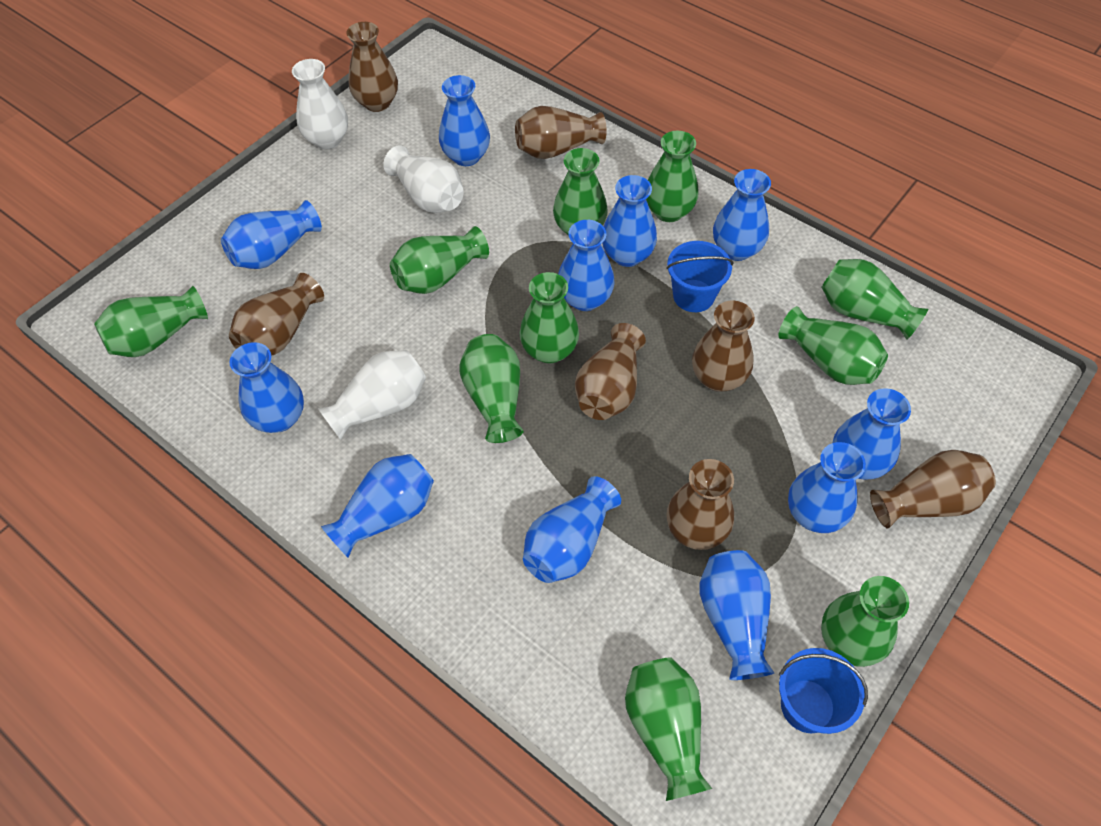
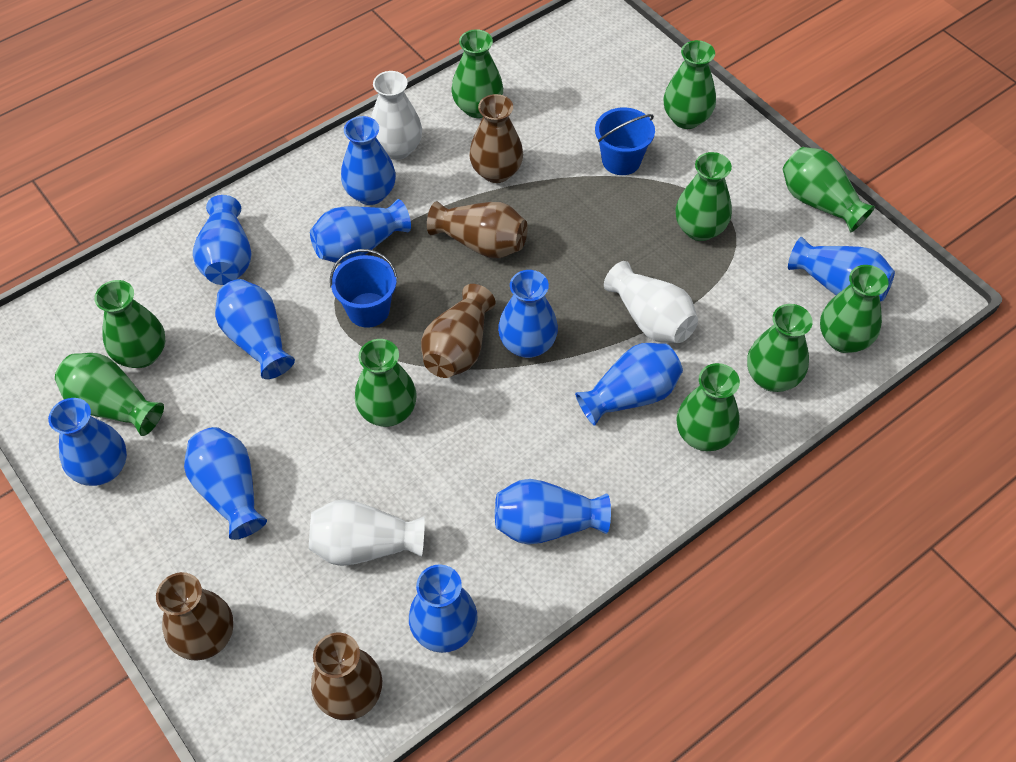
brown vase: [229,273,324,356] [347,22,398,112] [515,106,607,159] [575,323,646,420] [666,459,734,550] [692,300,755,392] [870,450,996,529] = 7 -> [156,572,233,661] [311,633,382,720] [421,284,496,378] [427,201,528,258] [469,94,523,183] = 5

